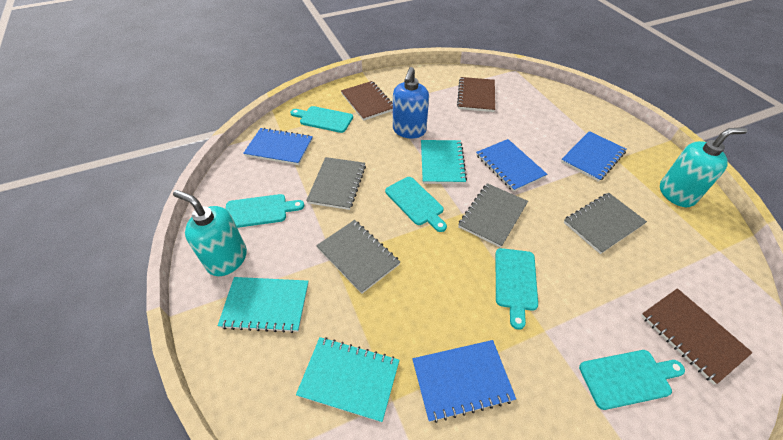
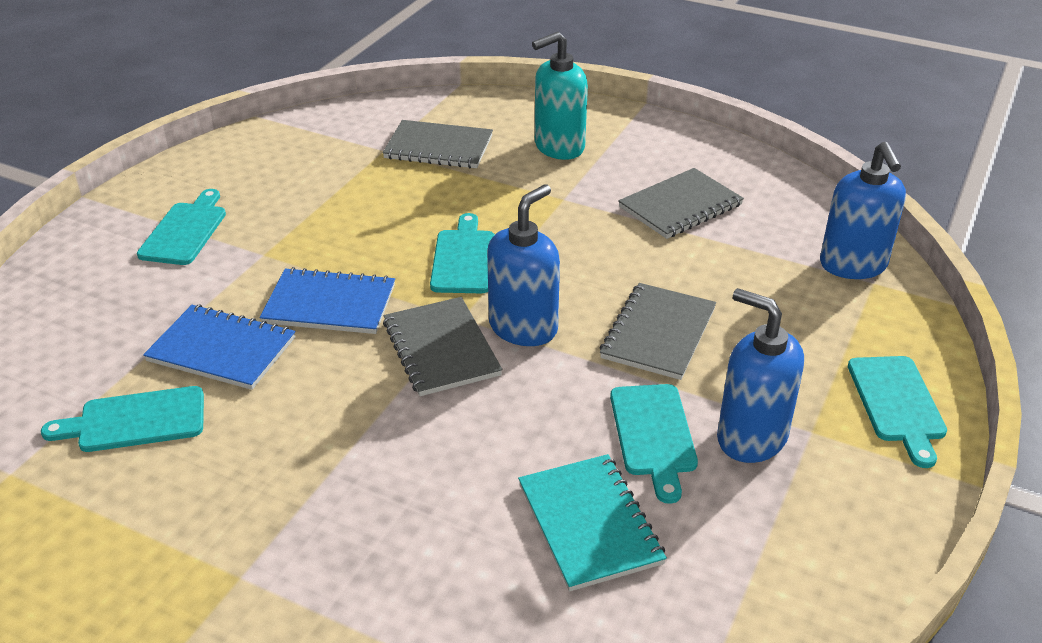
blue notebook: [243,128,313,165] [412,340,516,423] [476,139,547,192] [561,131,627,182] = 4 -> [143,305,295,390] [260,267,395,334] = 2
blue soap dispenser: [393,67,429,138] = 1 -> [487,184,560,346] [717,288,804,463] [820,142,906,279] = 3
brown notebook: [341,81,393,121] [457,77,495,112] [641,288,753,385] = 3 -> none = 0
turquoise notebook: [218,277,309,333] [296,337,399,423] [421,140,467,184] = 3 -> [518,454,667,591] = 1
turquoise soap dispenser: [173,190,247,276] [660,128,747,207] = 2 -> [532,32,588,160] = 1

